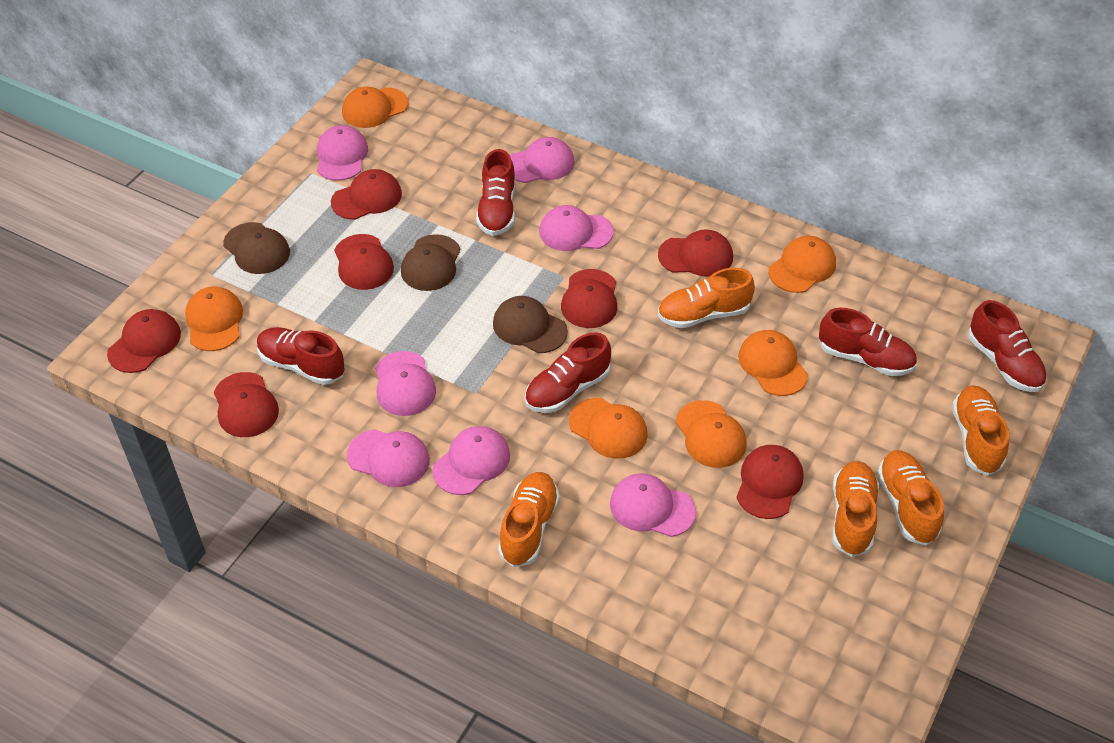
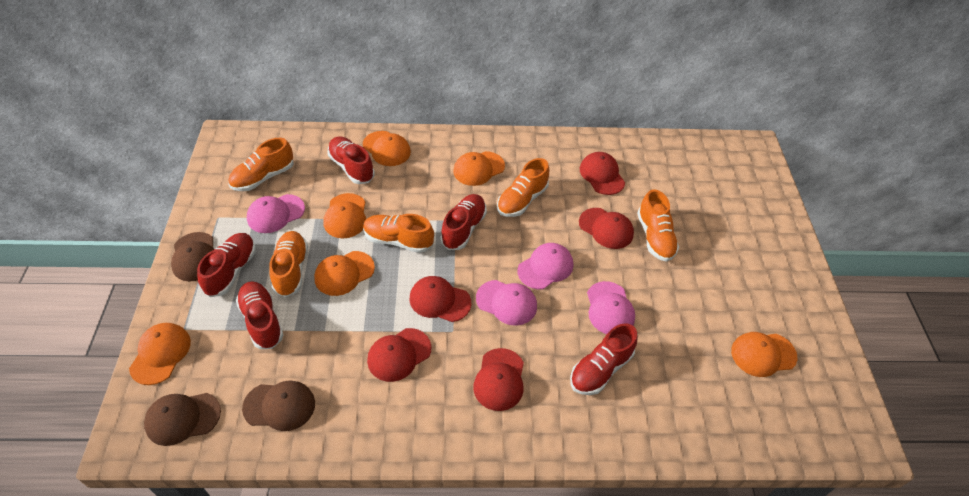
pink cap: [317,125,368,181] [347,429,430,487] [375,351,436,416] [432,426,510,495] [510,137,574,183] [539,205,614,251] [610,473,696,537] = 7 -> [247,194,305,233] [476,280,537,326] [517,243,573,289] [587,281,635,334] = 4
red cap: [107,309,181,373] [214,372,279,437] [331,169,402,220] [334,234,394,290] [561,269,617,328] [658,229,733,277] [736,445,804,519] = 7 -> [367,328,431,382] [410,276,471,322] [473,348,524,411] [579,208,634,249] [580,152,625,195] = 5

